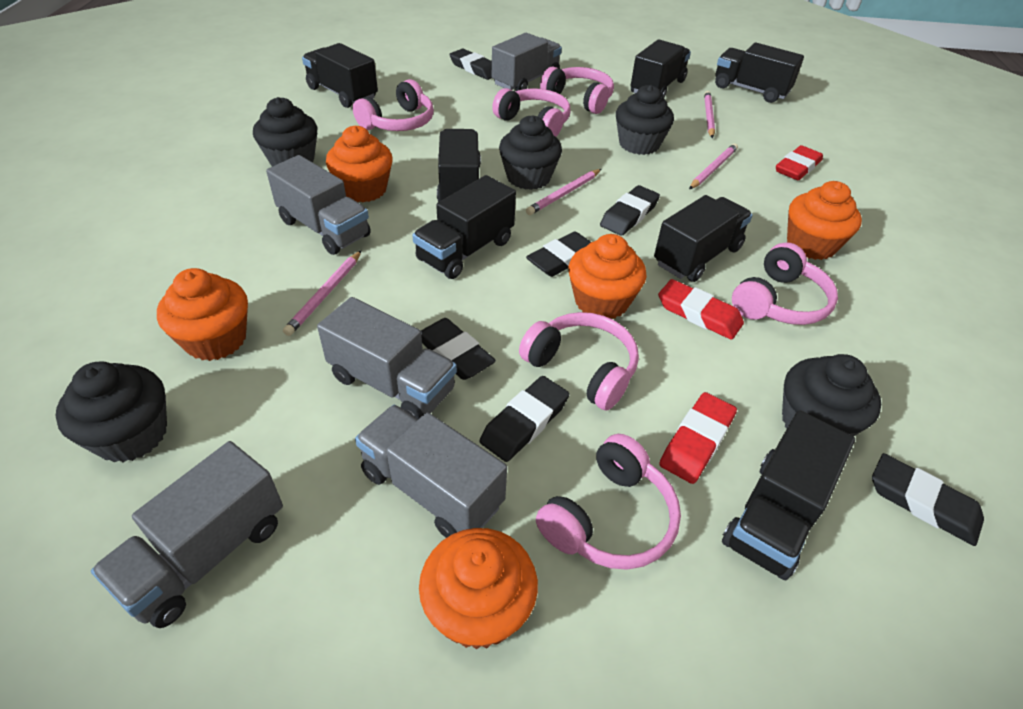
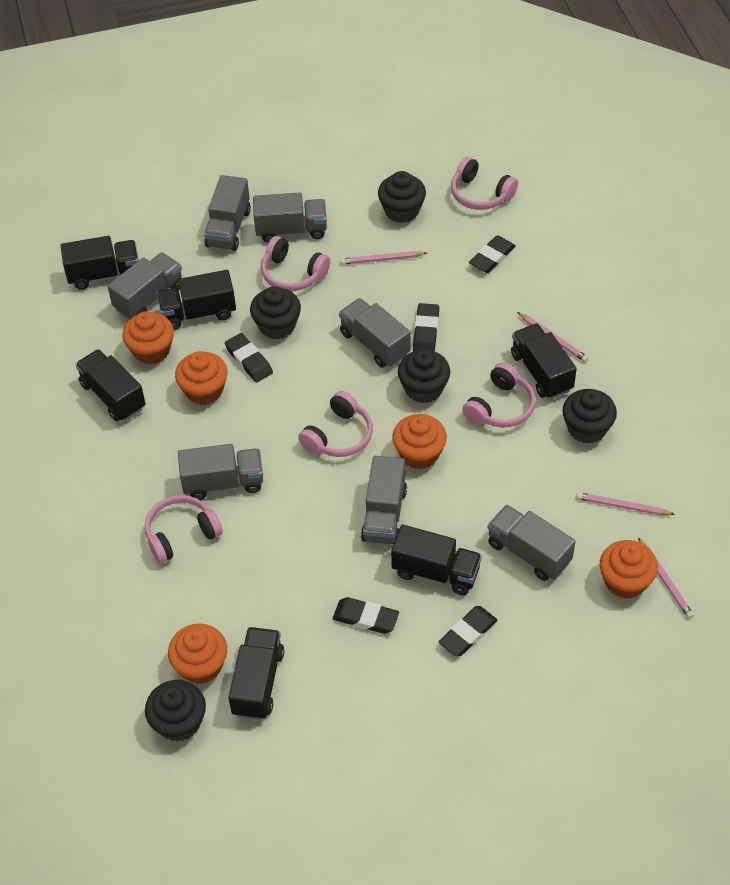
black eraser: [421,318,496,380] [449,49,492,80] [479,376,569,462] [526,231,591,277] [600,185,660,236] [872,453,984,546] = 6 -> [225,333,273,382] [333,597,399,634] [413,303,439,351] [439,606,498,657] [469,235,516,273] = 5
black truck: [302,43,378,108] [412,175,516,279] [437,129,481,202] [631,39,691,98] [654,195,753,282] [715,42,804,103] [722,410,855,580] = 7 -> [61,236,139,290] [75,349,146,421] [157,270,236,330] [228,627,284,720] [391,525,482,595] [511,323,577,399] = 6
grey truck: [91,441,283,628] [266,155,371,255] [317,297,457,419] [355,405,507,538] [492,33,562,91] = 5 -> [107,252,182,320] [178,444,263,500] [204,175,251,251] [253,192,327,243] [339,298,411,368] [361,456,407,544] [488,505,575,581] = 7
pink headphones: [353,79,434,131] [492,88,571,137] [519,312,639,411] [536,434,681,570] [540,67,614,114] [732,242,838,325] = 6 -> [145,495,223,563] [261,236,330,292] [298,391,373,457] [451,157,518,210] [462,362,536,428] = 5
red eraser: [658,279,744,340] [659,392,737,484] [776,145,823,180] = 3 -> none = 0

